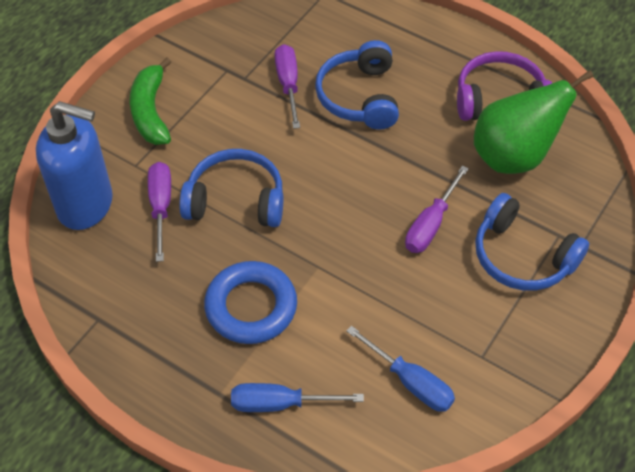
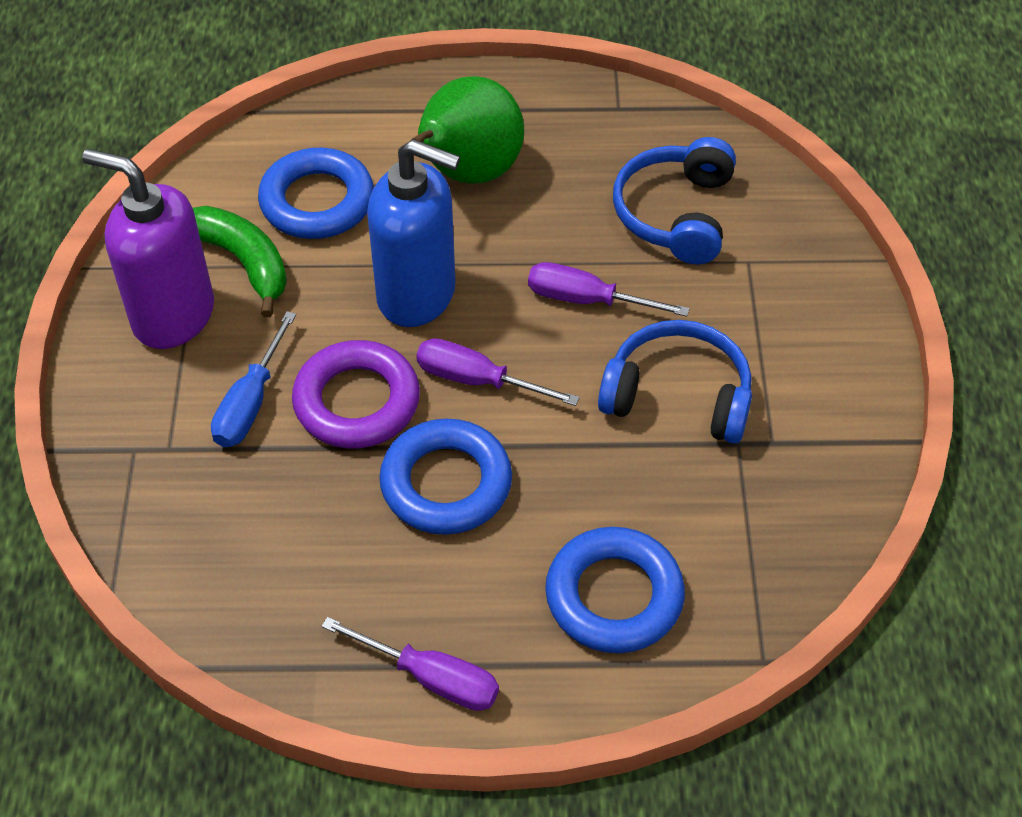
blue headphones: [179,149,283,227] [315,40,399,130] [475,193,589,291] = 3 -> [598,320,752,444] [613,137,736,264] = 2
blue ring: [204,261,297,344] = 1 -> [258,148,374,239] [379,418,512,535] [545,527,685,653] = 3
blue screwdriver: [231,383,364,412] [346,326,455,412] = 2 -> [211,311,296,447] = 1
purple headphones: [457,51,552,121] = 1 -> none = 0
purple ring: none = 0 -> [292,340,420,448] = 1
purple soap dispenser: none = 0 -> [82,149,214,349] = 1

